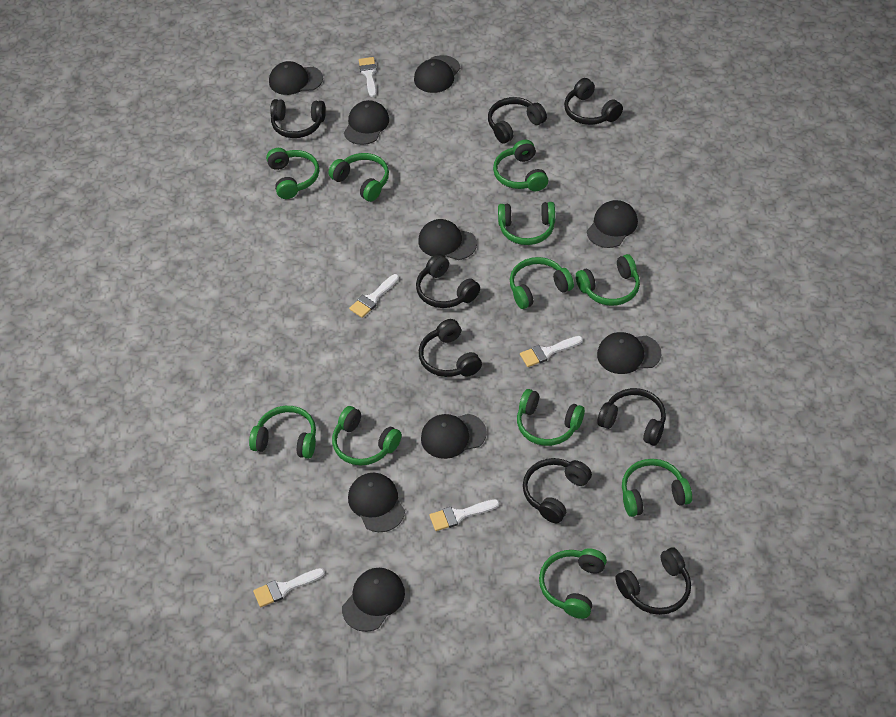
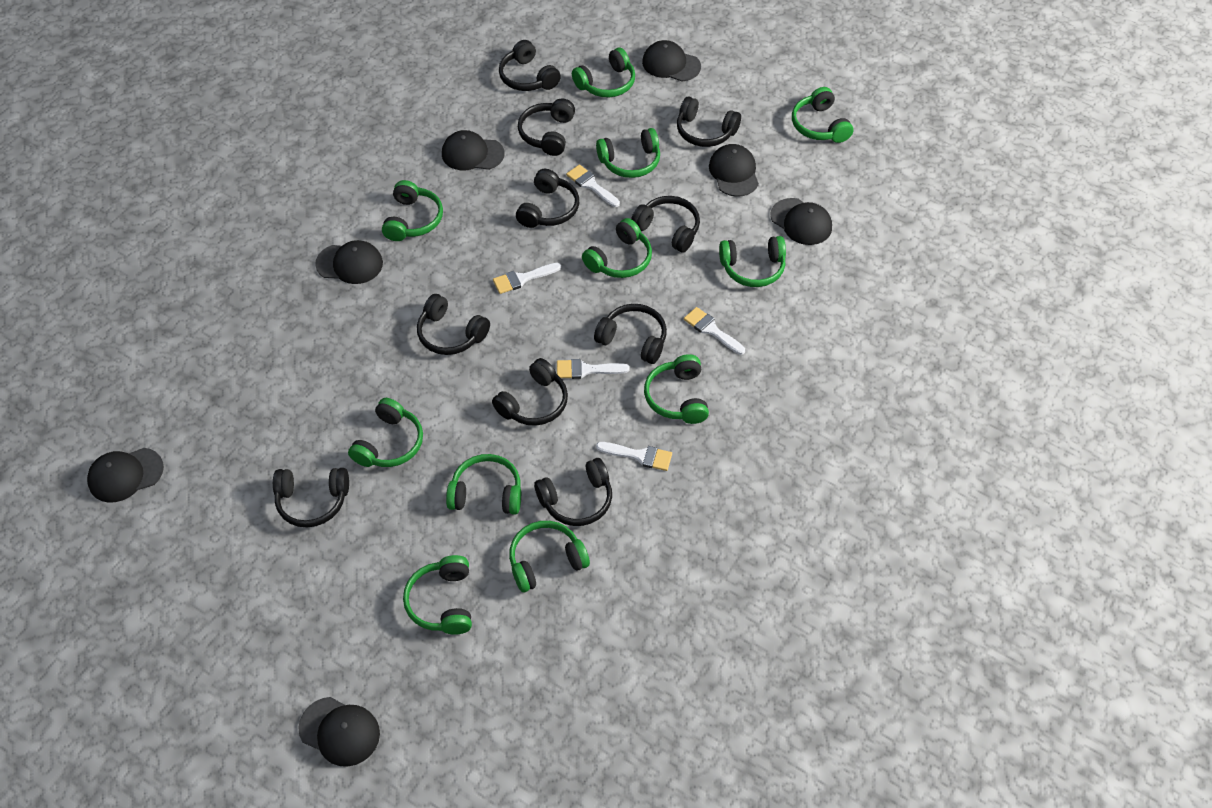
black cap: [269,61,323,95] [342,568,405,632] [344,100,389,145] [348,473,405,532] [414,55,461,93] [418,219,477,260] [421,414,487,459] [587,200,638,248] [597,332,661,374] = 9 -> [87,448,164,502] [298,697,380,767] [315,240,383,284] [442,130,505,170] [642,40,701,81] [709,144,759,197] [770,198,832,245] = 7
black headphones: [270,99,326,138] [416,254,480,308] [419,319,482,377] [488,97,547,144] [523,458,592,523] [564,78,623,125] [597,388,666,446] [615,547,691,615] = 8 -> [273,468,349,527] [417,294,490,355] [492,358,568,426] [499,40,561,91] [516,169,579,228] [518,99,575,156] [534,458,612,526] [594,304,667,364] [631,196,700,253] [677,97,741,147] = 10

